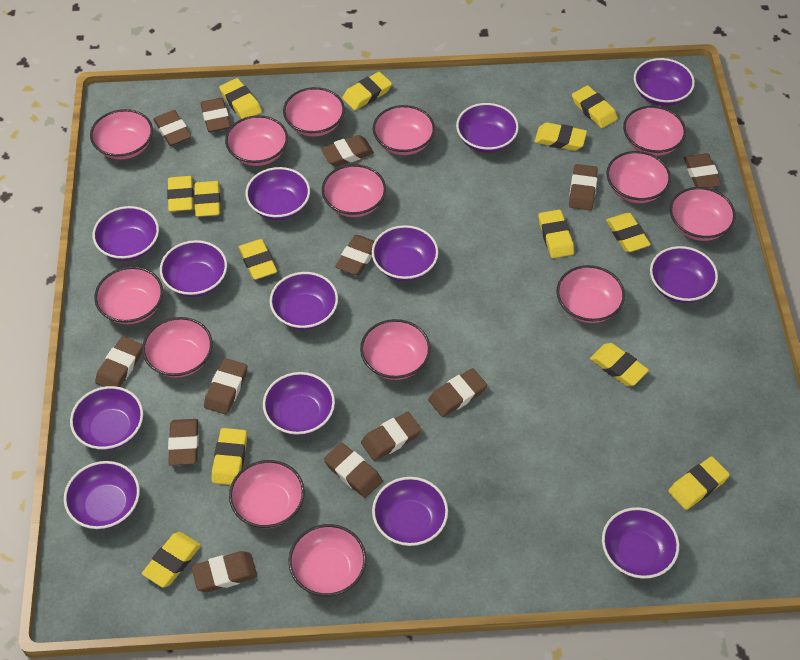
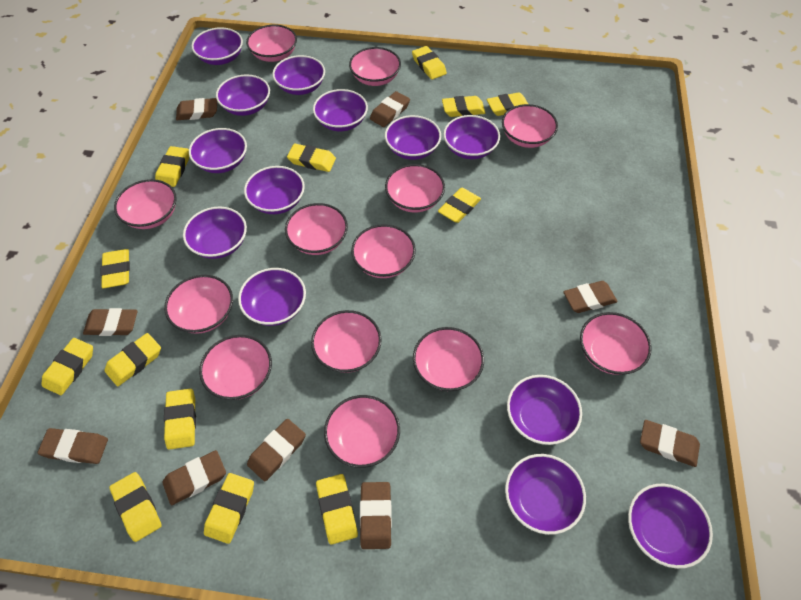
brown eraser: [95,336,143,387] [153,110,192,146] [168,419,199,466] [191,551,257,592] [200,98,231,132] [204,358,247,415] [321,135,374,167] [324,442,383,498] [335,235,374,275] [361,412,422,461] [428,368,487,417] [569,164,598,210] [684,153,722,188] = 13 -> [38,428,108,464] [83,308,138,336] [162,450,226,505] [176,98,217,120] [247,419,306,481] [360,482,392,549] [370,91,410,127] [563,281,617,313] [640,420,700,467] = 9
pink bowl: [90,109,153,160] [94,266,163,324] [142,317,213,378] [225,115,288,166] [229,460,305,528] [283,87,345,137] [288,524,366,596] [322,164,386,217] [360,319,431,380] [373,105,435,155] [556,265,625,323] [606,151,671,203] [623,106,686,156] [670,187,736,241] = 14 -> [114,179,177,229] [164,275,233,334] [199,335,272,400] [246,25,297,62] [285,203,348,255] [311,310,382,373] [324,395,400,468] [349,47,401,86] [351,224,416,278] [385,164,445,213] [413,327,484,391] [502,104,558,148] [580,312,652,375] = 13

